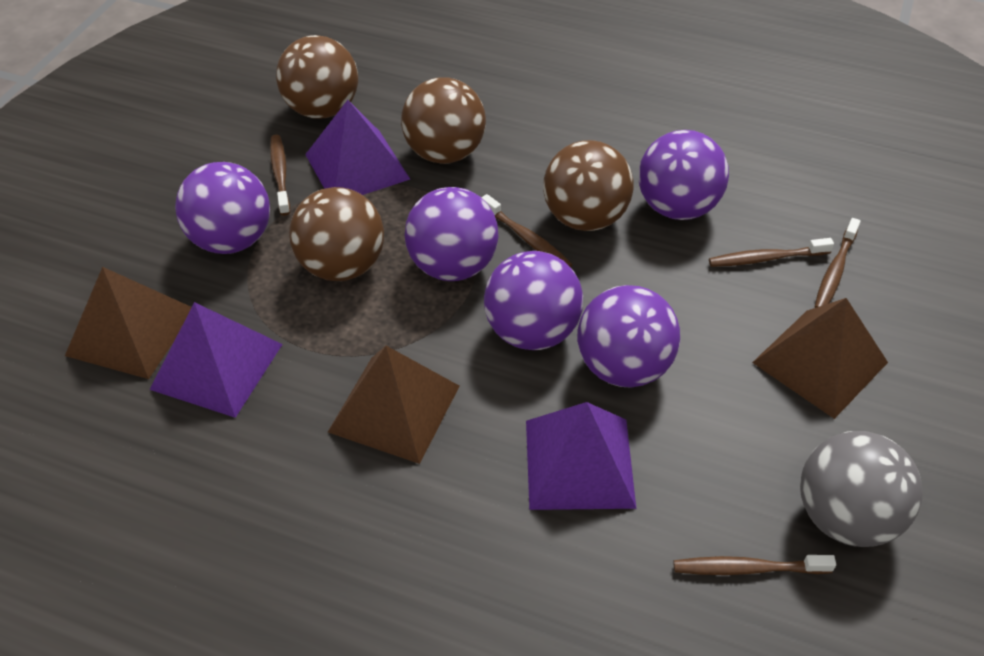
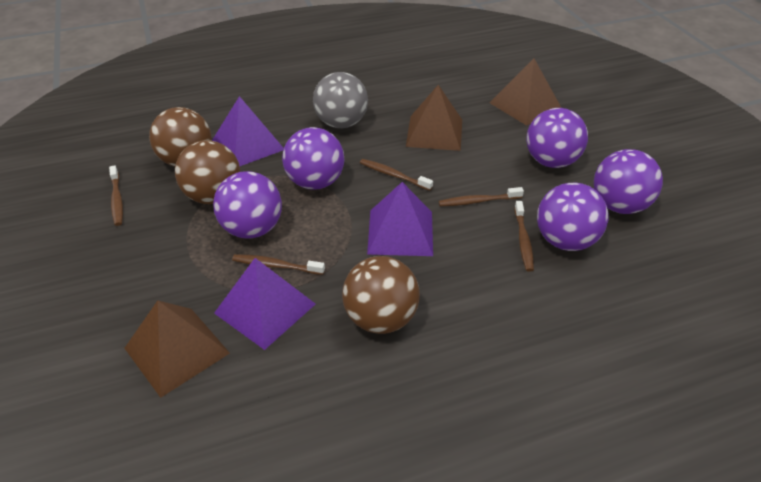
brown ball: [276,35,358,118] [289,187,384,281] [401,78,486,164] [543,140,633,231] = 4 -> [149,107,212,167] [175,140,240,204] [342,256,420,334] = 3

